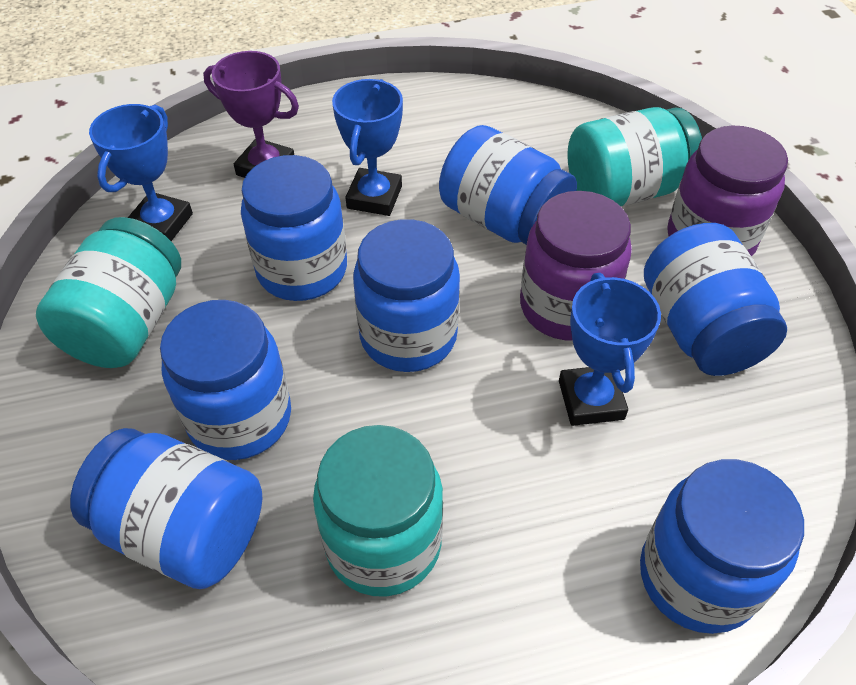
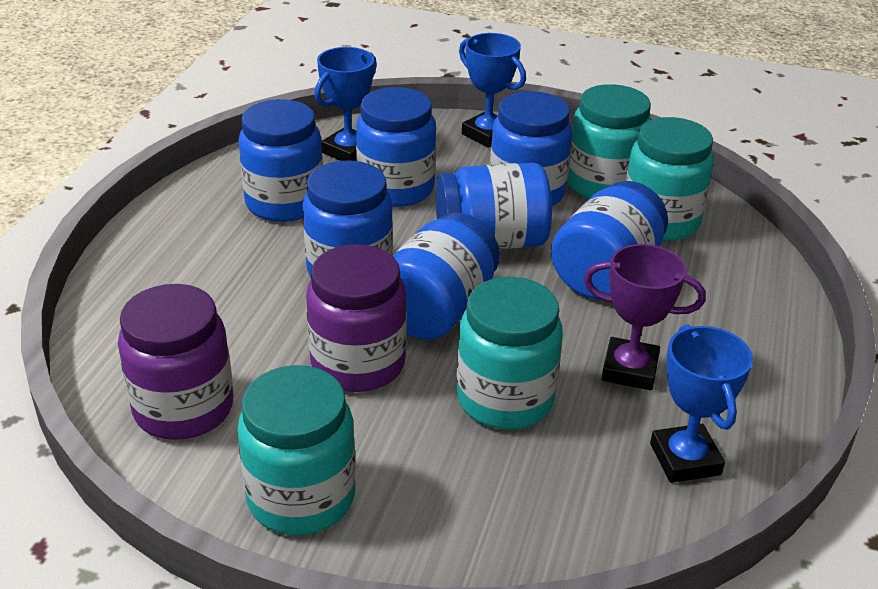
turquoise jar: [36,217,181,368] [313,425,443,596] [567,107,702,207] = 3 -> [237,365,356,535] [457,277,563,430] [567,84,652,199] [626,117,714,241] = 4

